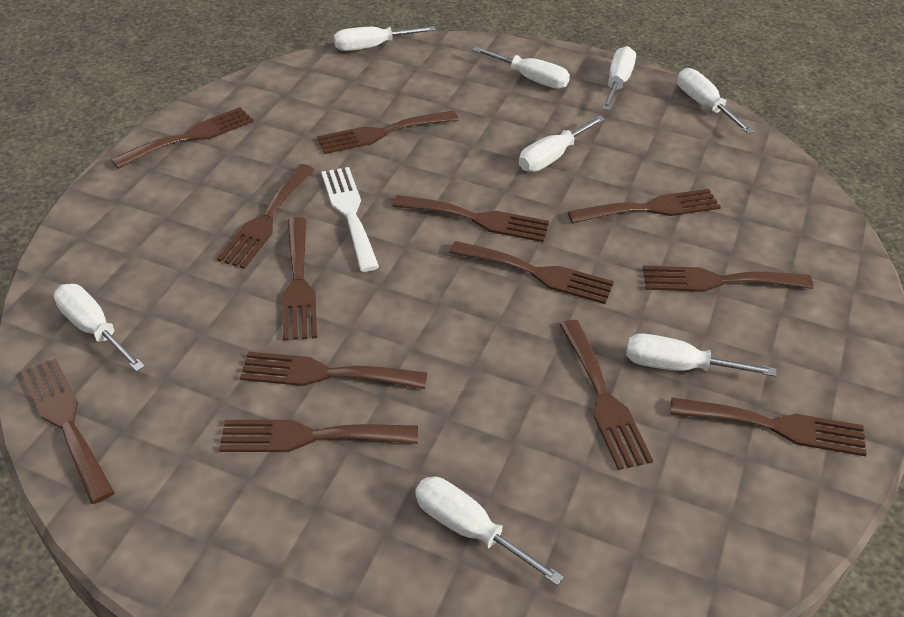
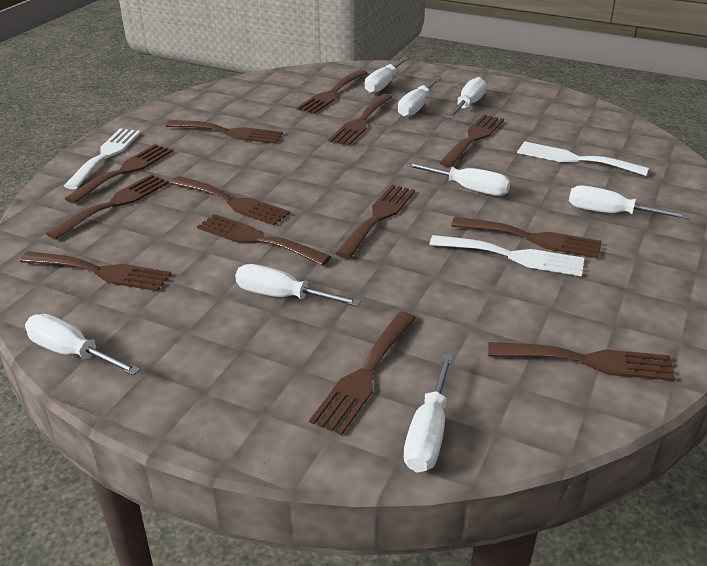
white fork: [321,167,379,272] = 1 -> [64,129,141,189] [429,235,584,276] [517,141,649,176] = 3

